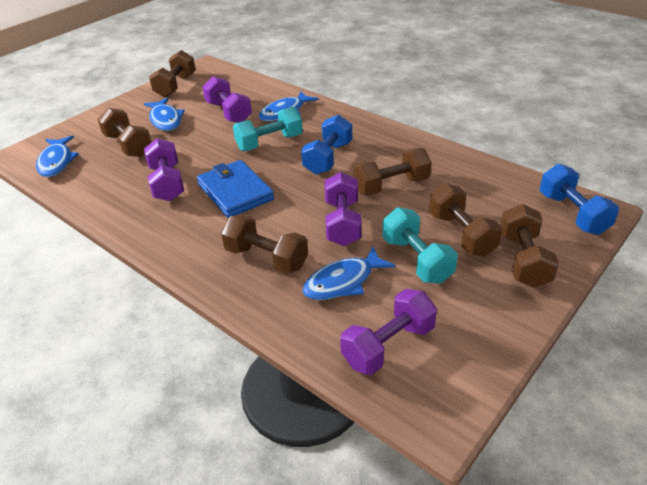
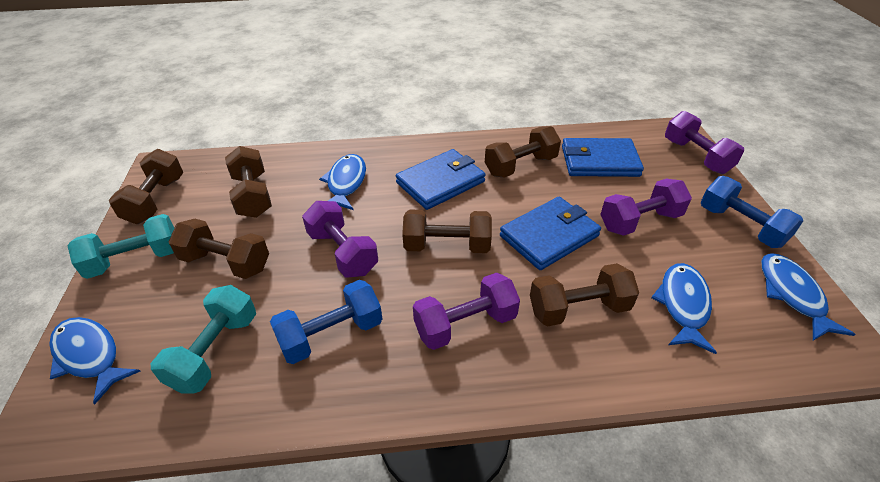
blue wallet: [197,160,274,218] = 1 -> [396,149,486,210] [500,197,601,270] [562,138,644,177] = 3

